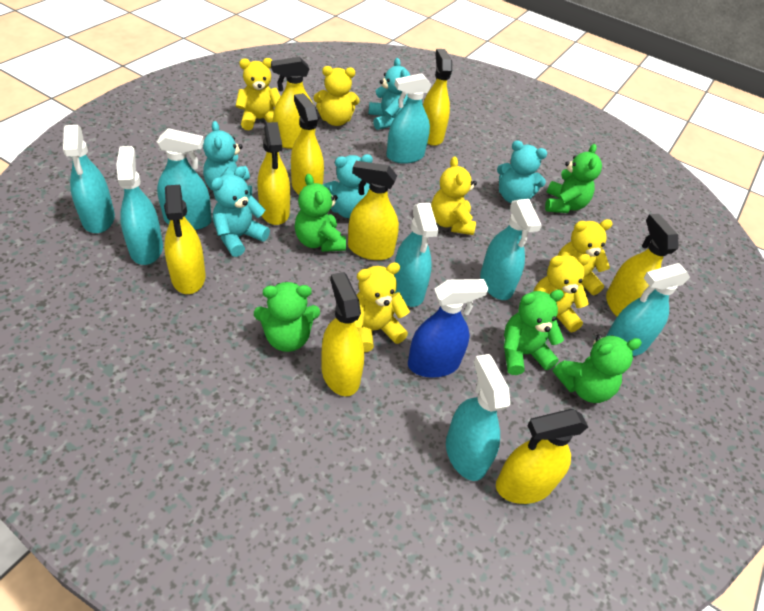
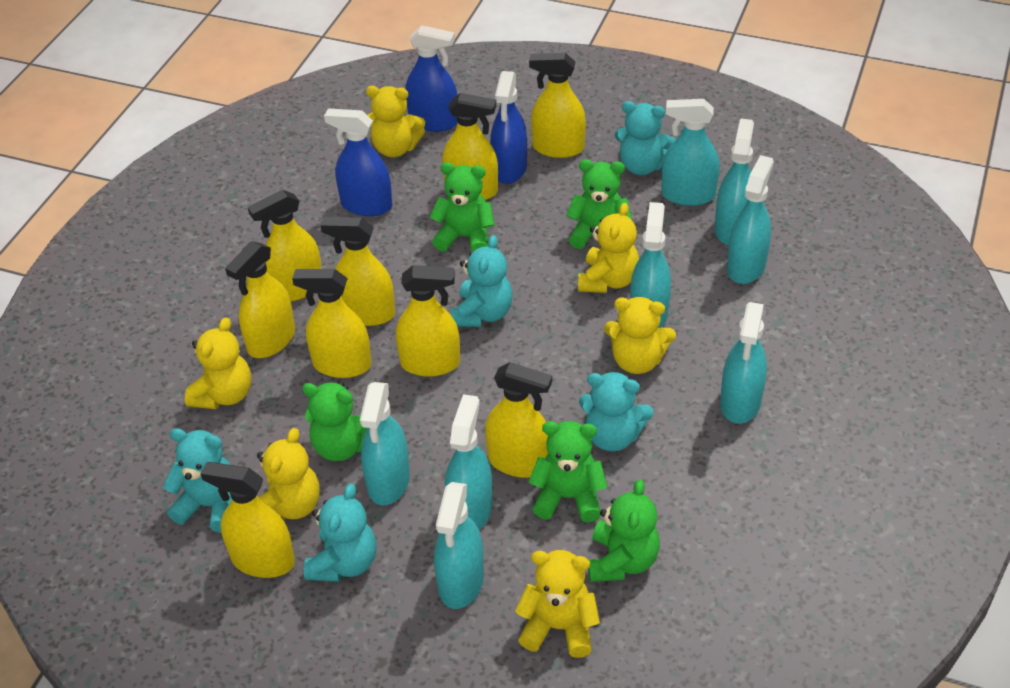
blue spray bottle: [408,279,488,378] = 1 -> [324,108,392,216] [405,25,458,132] [490,71,527,184] = 3

